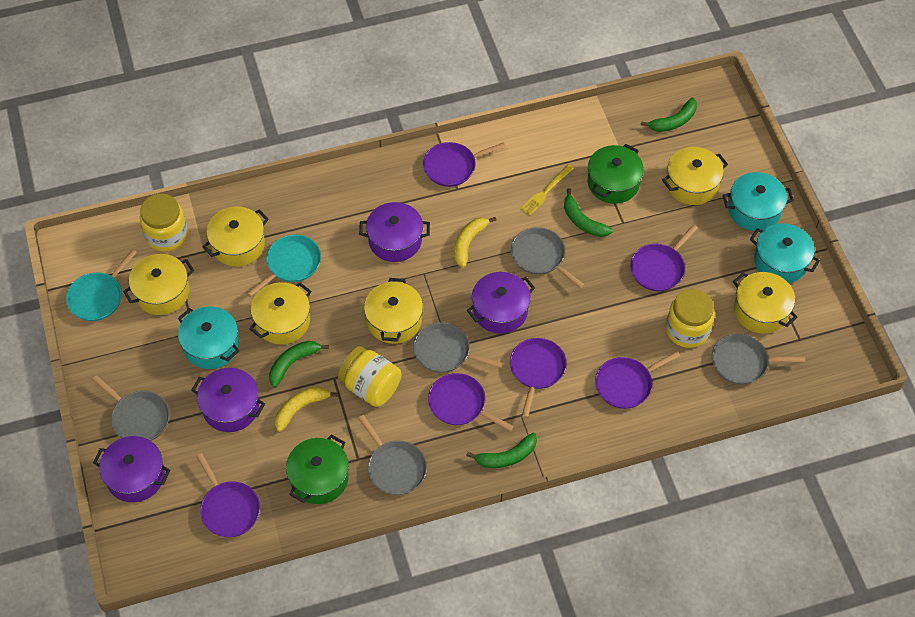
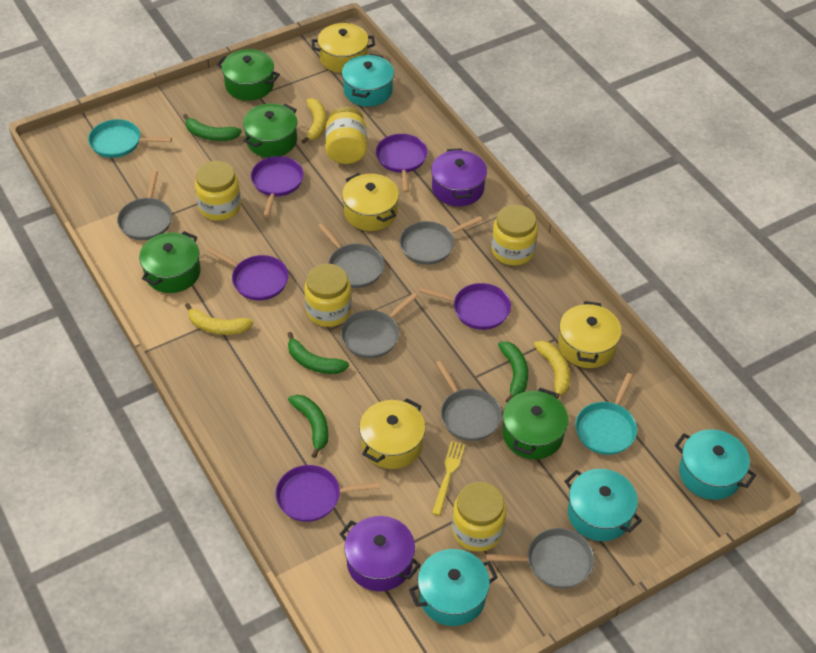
green pot: [286,434,349,504] [588,144,644,204] = 2 -> [139,231,201,293] [217,49,280,101] [243,103,297,157] [502,388,568,459] = 4
grey pan: [92,375,170,441] [358,415,427,495] [413,322,503,373] [511,227,585,288] [712,334,805,385] = 5 -> [117,171,172,240] [318,223,384,288] [341,293,418,358] [399,216,482,265] [436,360,502,441] [486,528,594,589] = 6
purple pan: [196,453,260,537] [423,142,506,187] [428,373,514,431] [510,338,567,418] [595,351,680,409] [630,225,698,291] = 6 -> [207,247,288,301] [251,156,304,217] [275,465,381,522] [376,134,428,193] [419,283,511,330] = 5
purple pot: [93,436,170,502] [192,368,265,432] [359,202,430,262] [467,272,535,334] = 4 -> [340,516,421,591] [431,148,487,206] = 2
turquoise pot: [178,306,239,369] [723,172,794,231] [750,223,820,283] = 3 -> [342,54,394,107] [409,549,498,626] [564,469,642,541] [675,429,756,500] = 4
yellow banana: [275,387,339,432] [454,217,497,268] = 2 -> [185,303,253,335] [301,98,327,144] [534,341,570,399] = 3
yellow jar: [140,194,188,252] [338,346,402,407] [666,289,715,348] = 3 -> [195,161,241,221] [304,264,352,327] [325,107,367,164] [452,482,506,552] [491,204,538,266] = 5
yellow pot: [123,254,194,315] [202,207,269,267] [249,282,311,344] [364,278,423,344] [662,147,728,205] [733,272,798,334] = 6 -> [311,23,375,73] [342,173,399,231] [359,398,426,469] [558,301,622,368] = 4

